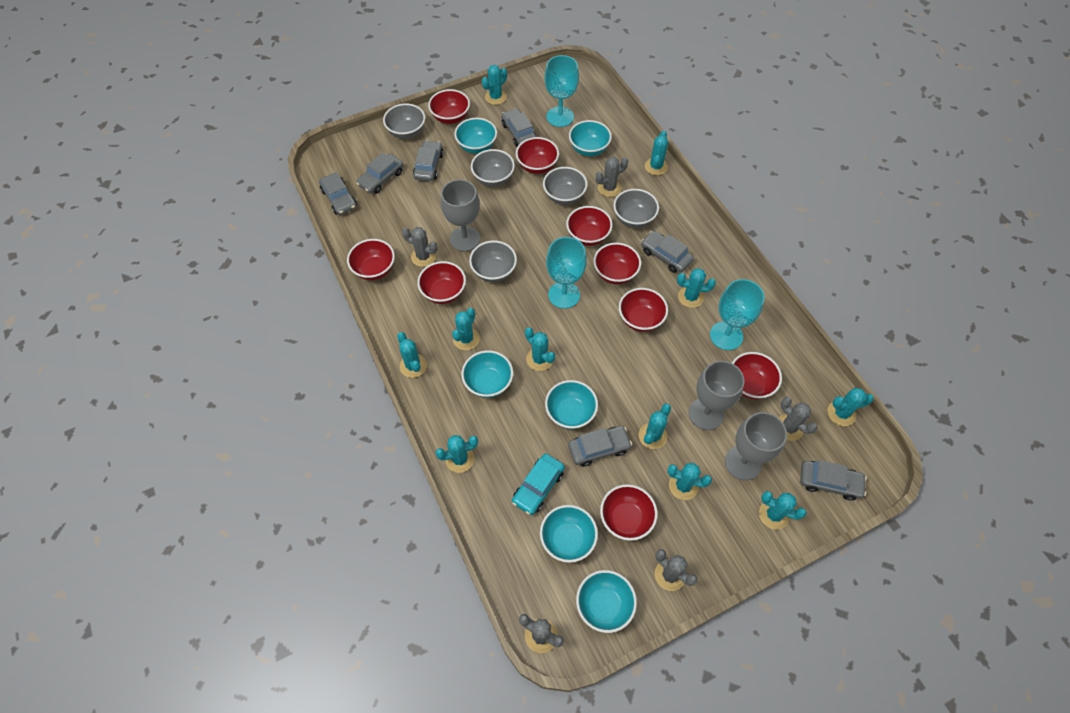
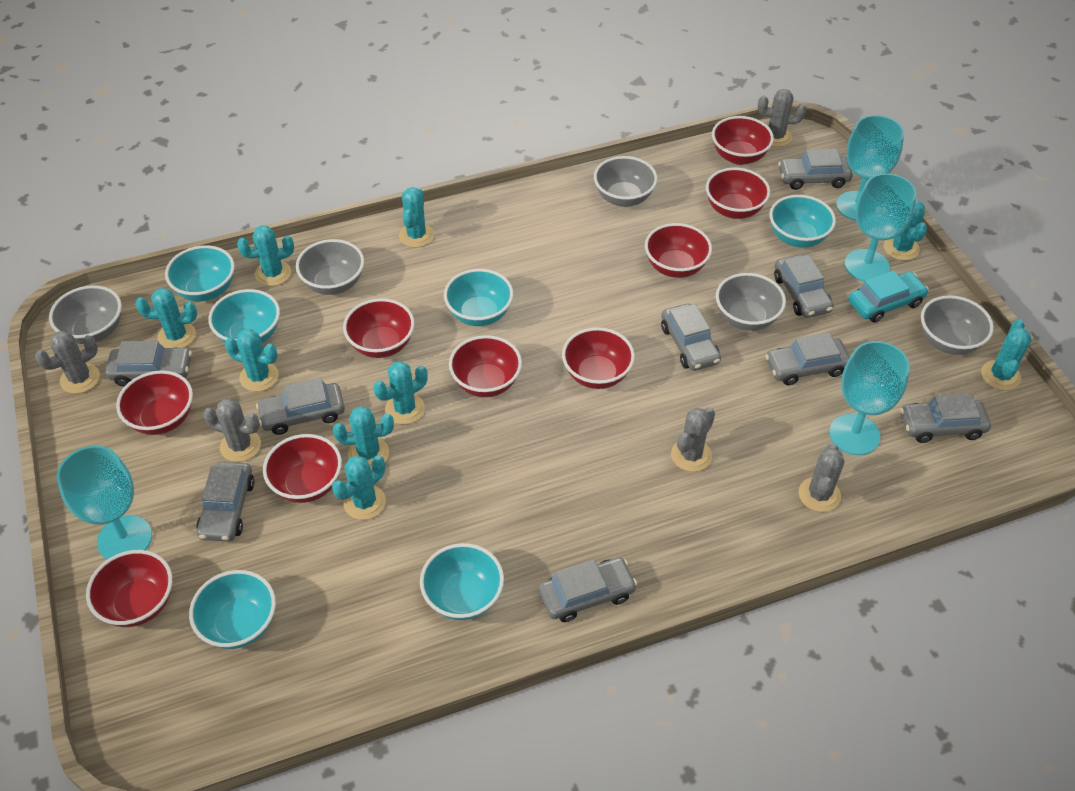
grey car: [319,172,357,215] [356,153,404,194] [413,140,444,181] [501,108,537,147] [568,426,632,467] [641,231,694,273] [800,460,867,501] = 7 -> [105,340,192,386] [196,462,254,542] [256,378,345,435] [539,557,637,622] [661,304,721,371] [765,333,850,385] [774,254,834,318] [778,149,853,190] [900,393,991,443] = 9
grey goblet: [441,179,480,251] [689,361,744,430] [725,412,787,480] = 3 -> none = 0
turquoise cactus: [397,332,427,378] [435,435,478,473] [452,308,480,350] [482,65,507,105] [525,327,555,371] [639,404,671,449] [645,131,668,175] [667,463,712,500] [677,268,716,308] [759,491,807,530] [828,388,874,426] = 11 -> [135,288,197,348] [225,329,279,392] [237,225,294,286] [332,456,386,520] [333,406,394,469] [373,361,428,424] [399,187,434,247] [884,200,927,260] [981,319,1032,390] = 9
turquoise goblet: [545,55,579,127] [546,237,587,309] [710,279,765,350] = 3 -> [57,446,152,559] [829,341,910,455] [836,115,904,221] [844,173,916,281] = 4

